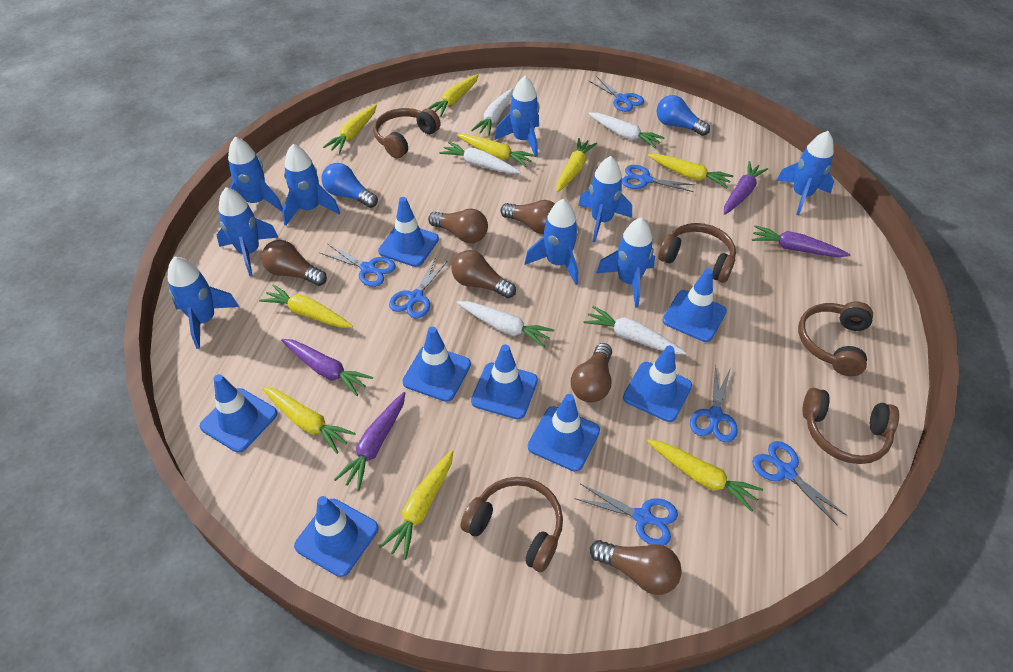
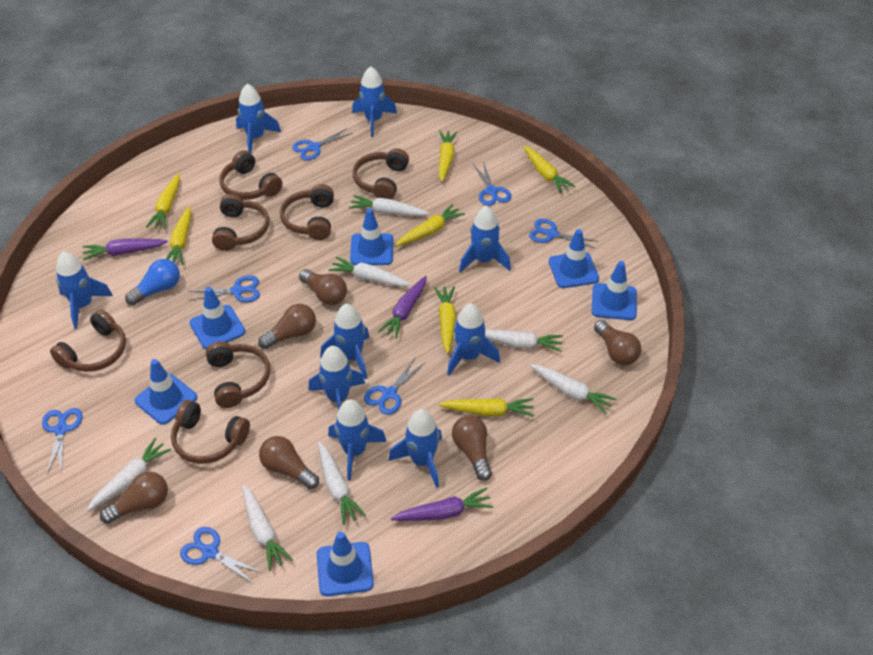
blue light bulb: [322,163,378,208] [657,95,710,136] = 2 -> [125,259,180,306] = 1
blue traffic cone: [200,374,277,452] [294,496,378,577] [378,197,439,267] [402,326,471,402] [471,344,538,419] [528,394,600,472] [623,346,692,422] [663,268,727,342] = 8 -> [135,359,197,425] [190,287,245,349] [317,531,374,596] [350,209,393,265] [549,229,599,288] [592,261,637,320] = 6
brown headphones: [373,108,441,158] [460,477,563,572] [658,223,736,283] [798,302,873,376] [802,388,899,464] = 5 -> [50,309,126,372] [171,400,250,464] [206,341,270,408] [212,194,269,251] [219,150,282,200] [280,184,334,240] [352,148,409,199] = 7
purple carrot: [281,339,373,396] [334,392,405,491] [724,161,769,215] [752,225,850,257] = 4 -> [82,239,168,260] [378,276,427,339] [391,487,493,521] = 3
white carrot: [439,142,521,174] [457,301,554,348] [471,89,513,136] [584,306,686,354] [588,113,665,148] = 5 -> [87,438,171,511] [242,485,293,571] [318,442,366,525] [329,257,412,287] [349,195,429,216] [485,330,563,352] [530,364,616,414] = 7
yellow carrot: [259,284,353,328] [262,387,356,454] [323,104,377,153] [379,450,453,560] [427,74,479,117] [457,134,536,167] [557,138,597,192] [647,440,763,512] [648,154,733,188] = 9 -> [146,173,180,229] [166,206,191,265] [395,204,465,246] [434,286,456,354] [439,131,457,182] [439,398,534,417] [523,146,576,194] = 7

